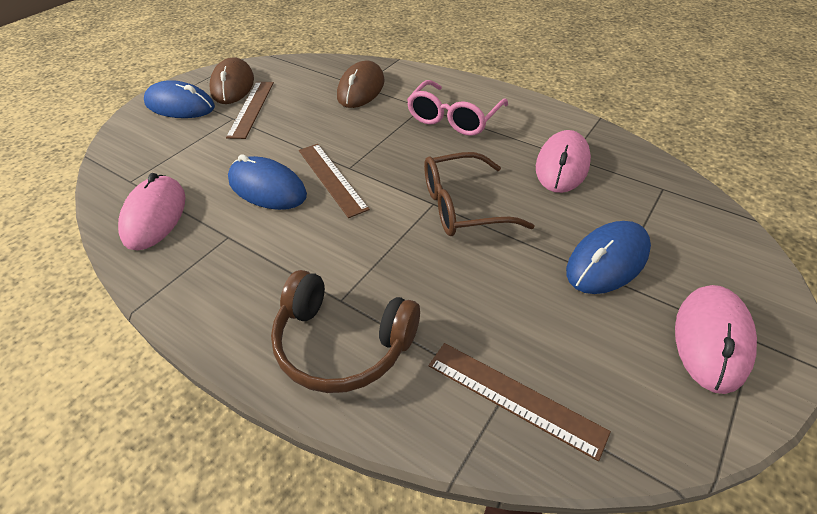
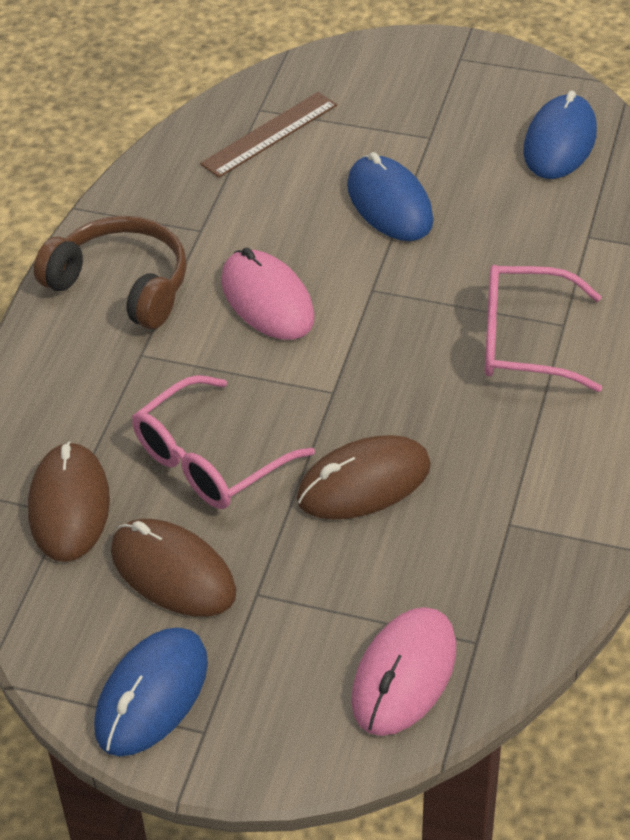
brown glasses: [424,152,535,236] = 1 -> none = 0
brown mouse: [209,57,254,104] [337,61,385,108] = 2 -> [28,441,110,562] [111,519,236,617] [297,435,431,520] = 3
brown ruler: [226,82,274,139] [299,144,370,218] [428,343,611,461] = 3 -> [200,92,337,178] = 1
pink glasses: [407,80,508,136] = 1 -> [132,375,315,509] [485,265,602,392] = 2
pink mouse: [118,173,186,250] [536,130,591,193] [675,285,757,394] = 3 -> [221,247,315,340] [351,607,456,736] = 2

